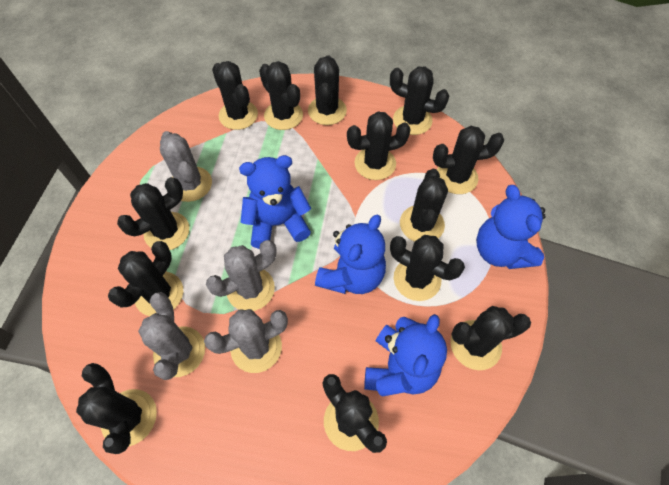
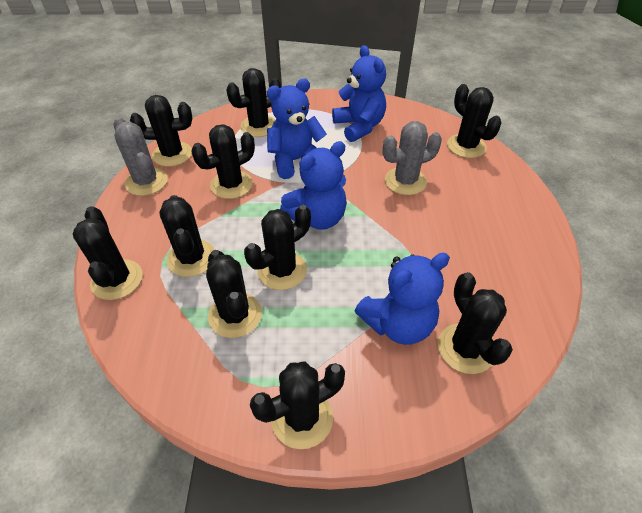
black cactus: [76,363,157,454] [108,241,183,316] [117,177,190,250] [212,61,258,130] [259,61,303,130] [308,55,347,125] [322,374,387,453] [347,112,411,180] [390,67,449,135] [390,235,465,301] [400,169,448,242] [433,126,504,194] [450,306,531,370] = 13 -> [73,206,143,300] [130,95,192,167] [159,195,215,277] [191,124,255,199] [206,250,262,338] [226,68,281,137] [244,205,311,290] [250,362,345,449] [438,272,513,374] [447,84,502,158] = 10
grey cactus: [138,292,205,380] [160,131,212,202] [204,309,288,373] [206,240,277,311] = 4 -> [114,117,168,196] [382,121,442,195] = 2

